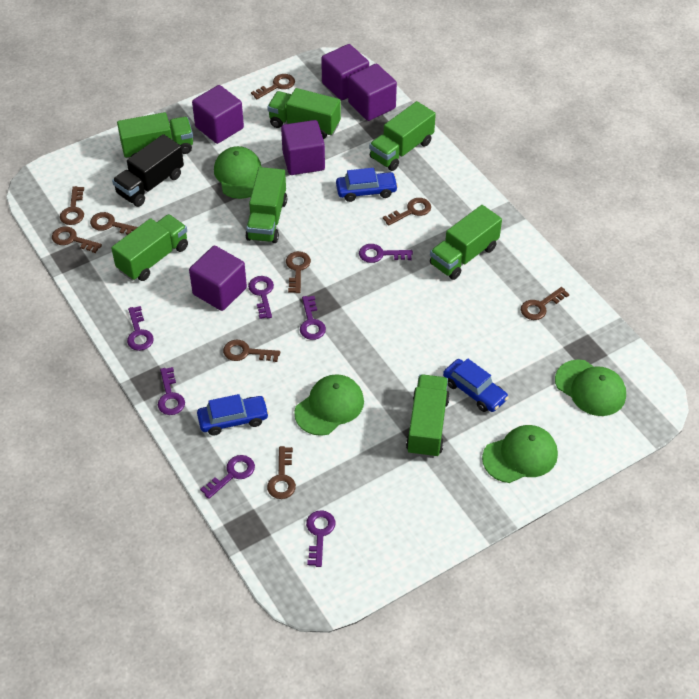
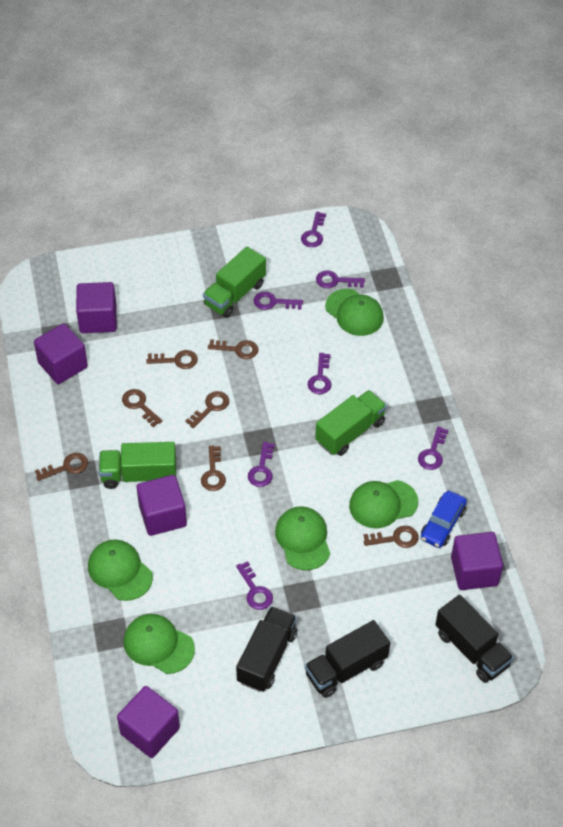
black truck: [112,134,184,207] = 1 -> [236,606,297,692] [305,620,390,698] [435,595,514,683] = 3
blue car: [197,394,269,436] [336,168,398,202] [443,358,509,412] = 3 -> [421,491,467,548] = 1
brown key: [52,226,102,253] [60,186,84,225] [90,212,138,235] [223,340,280,362] [251,74,295,99] [267,446,296,499] [286,251,311,293] [383,198,431,226] [521,287,569,320] = 9 -> [35,453,88,481] [122,389,162,427] [147,350,198,369] [185,391,229,428] [201,446,226,491] [208,339,259,359] [363,526,419,548] = 7
green cap: [214,146,262,199] [294,374,364,436] [482,425,558,483] [555,360,626,416] = 4 -> [88,539,153,601] [123,614,195,674] [275,506,330,570] [325,289,384,336] [349,480,418,528] = 5
green truck: [111,214,188,281] [117,112,193,158] [245,167,287,243] [267,88,341,139] [369,101,436,171] [406,374,450,458] [430,205,502,280] = 7 -> [99,442,176,489] [203,247,266,318] [315,390,387,456] = 3

